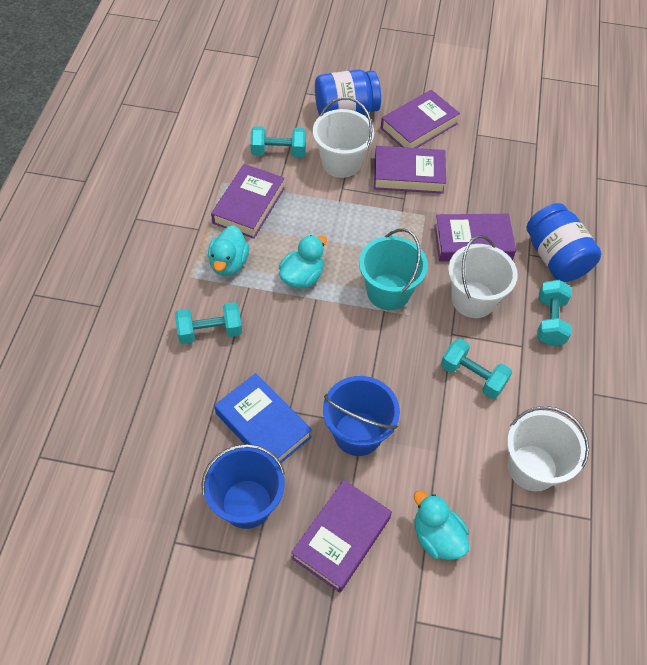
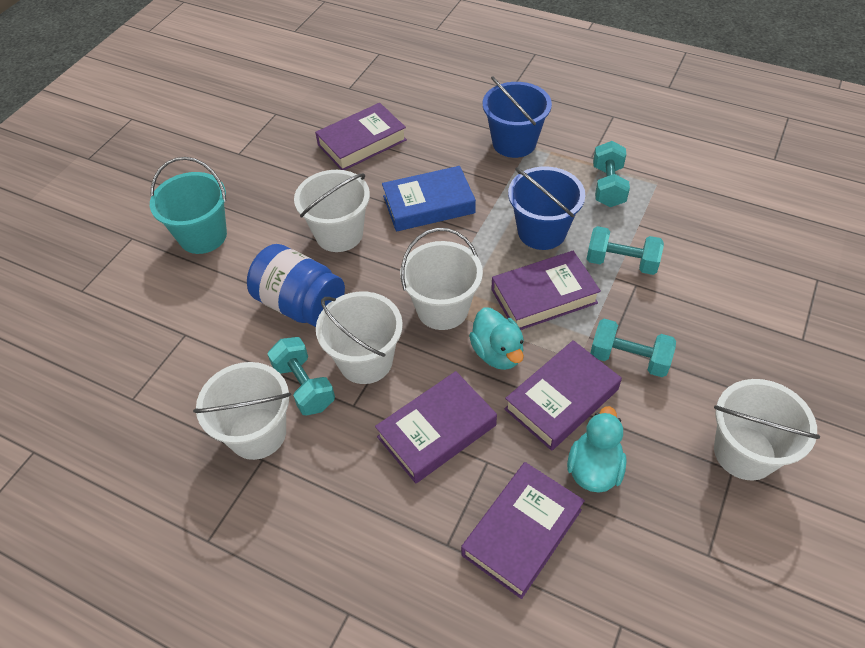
blue jar: [315,70,381,116] [527,203,601,282] = 2 -> [247,244,345,327] = 1
turquoise duck: [208,225,249,276] [279,235,327,288] [414,490,469,560] = 3 -> [469,308,524,370] [567,406,627,493] = 2
white bucket: [313,97,374,178] [448,235,518,318] [507,406,589,491] = 3 -> [193,362,291,460] [294,170,370,252] [316,292,403,384] [400,228,483,330] [714,379,820,480] = 5

